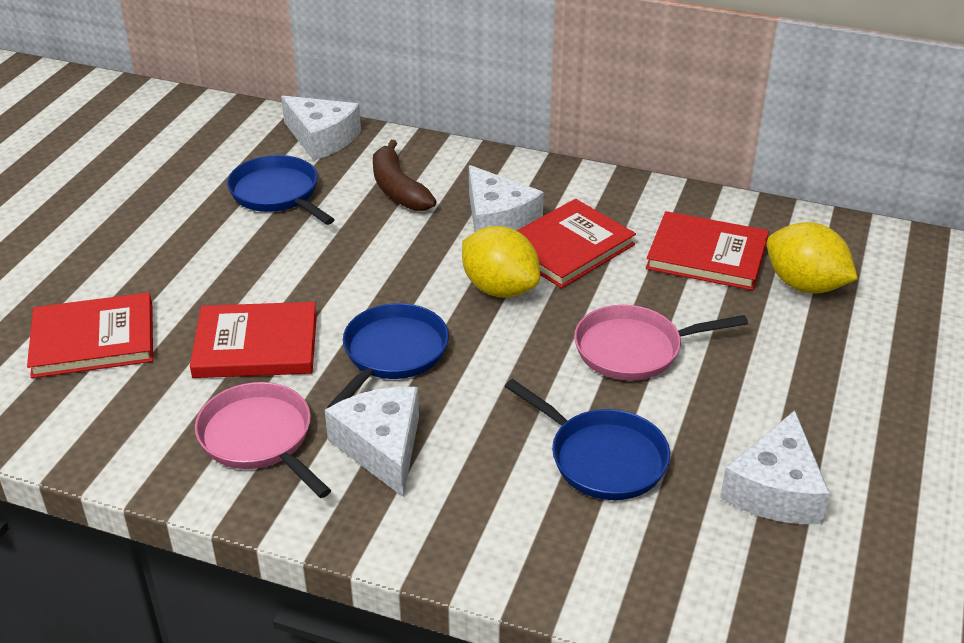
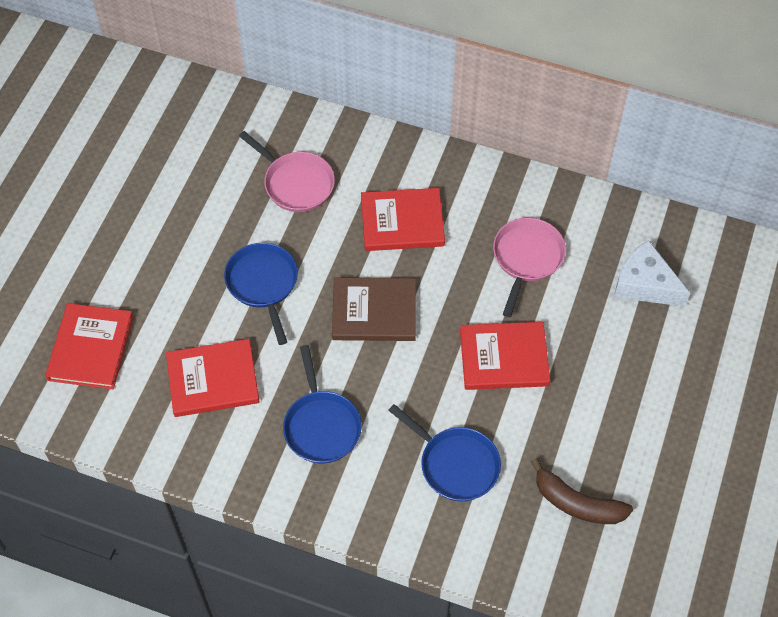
brown book: none = 0 -> [332,278,416,341] = 1
white cheese: [281,96,361,161] [325,387,419,497] [469,165,544,232] [720,410,830,524] = 4 -> [614,240,690,307] = 1
yellow lemon: [462,226,540,298] [767,222,858,294] = 2 -> none = 0

